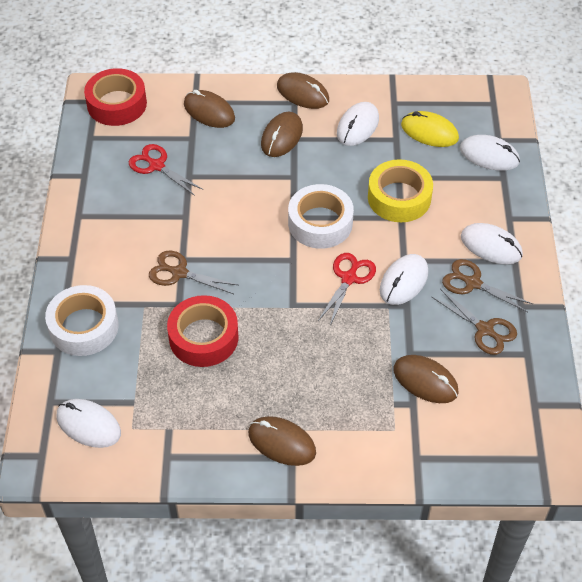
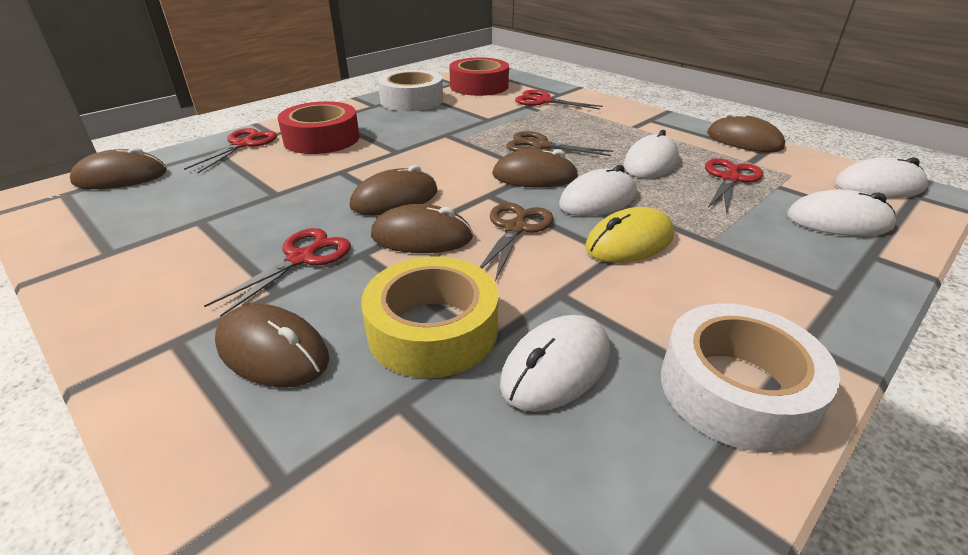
brown mouse: [184,90,235,128] [248,416,316,466] [261,112,303,157] [277,72,329,109] [393,355,459,403] = 5 -> [70,147,167,189] [215,304,329,388] [350,165,438,215] [371,204,473,253] [492,149,578,188] [707,112,785,152] = 6
brown scissors: [149,251,238,294] [432,289,517,355] [442,259,533,312] = 3 -> [480,203,553,282] [507,131,613,156] = 2
red scissors: [129,144,203,196] [318,253,376,325] = 2 -> [184,128,277,173] [204,228,351,317] [515,90,603,110] [705,158,763,214] = 4

